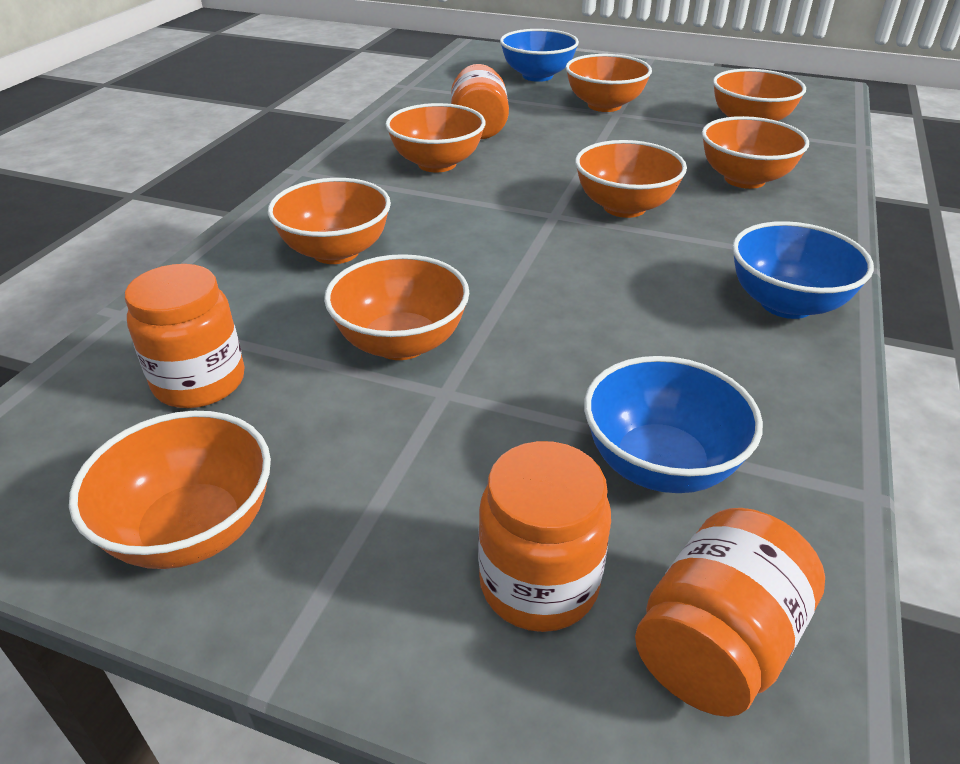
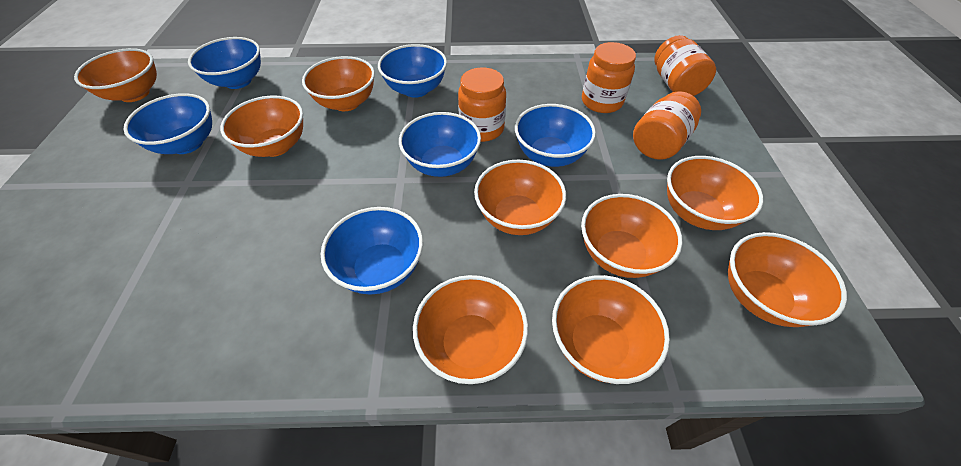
blue bowl: [500,29,579,82] [584,356,763,493] [732,221,874,319] = 3 -> [123,93,212,154] [188,37,261,89] [321,207,423,294] [378,44,447,98] [399,112,481,177] [515,104,596,167] = 6
orange bowl: [69,411,271,569] [268,178,391,264] [324,254,469,360] [385,103,485,172] [565,54,652,112] [575,140,687,218] [702,116,809,189] [713,69,806,121] = 8 -> [74,48,157,102] [220,96,303,157] [302,56,375,111] [413,275,528,384] [474,160,566,235] [552,275,670,384] [581,194,683,278] [667,156,763,230] [728,232,847,327] = 9

